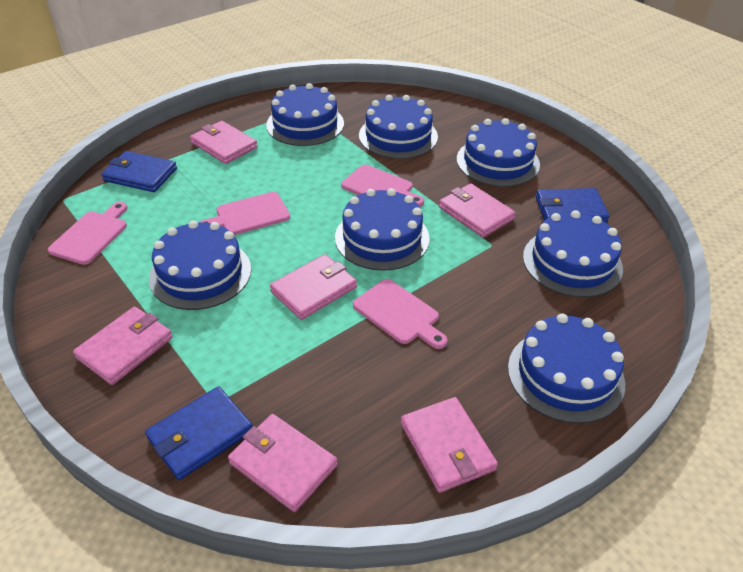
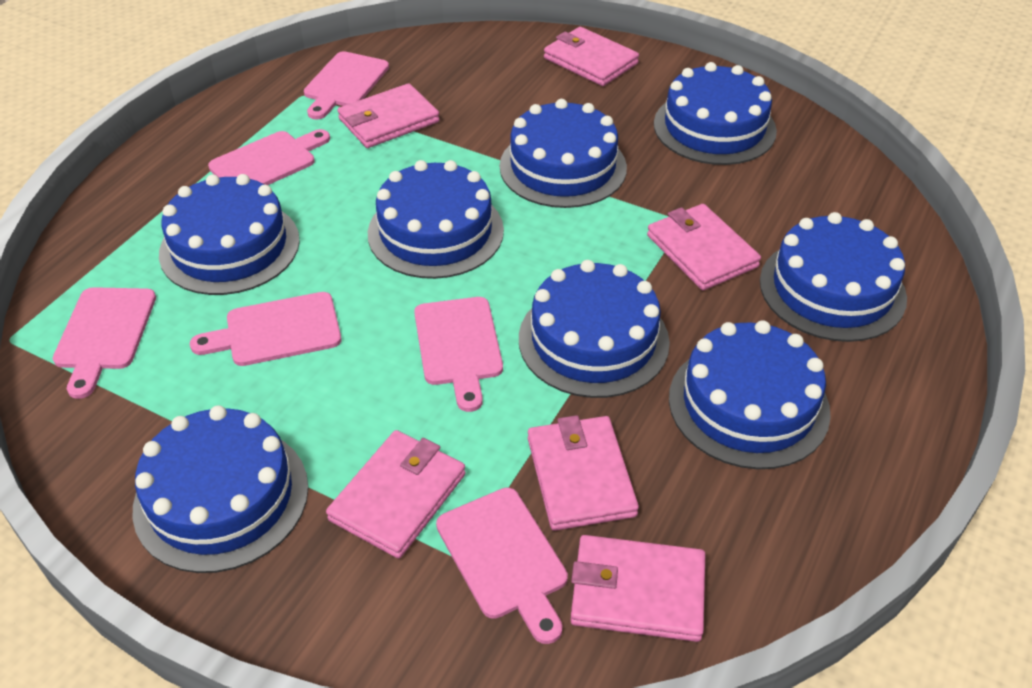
blue cake: [149,220,251,310] [266,83,344,146] [335,188,430,271] [359,95,438,159] [457,118,540,187] [508,313,625,424] [523,210,623,297] = 7 -> [133,405,308,573] [159,174,300,295] [368,160,504,279] [500,99,627,208] [519,260,670,398] [654,62,777,165] [669,320,831,469] [760,212,907,342] = 8
blue wallet: [101,151,177,192] [145,386,253,480] [536,188,609,223] = 3 -> none = 0
pink cutting board: [48,202,127,265] [199,192,290,235] [341,165,424,207] [353,279,448,349] = 4 -> [53,287,156,399] [190,292,342,366] [208,129,330,185] [304,51,389,119] [414,297,503,412] [436,488,568,644] = 6

